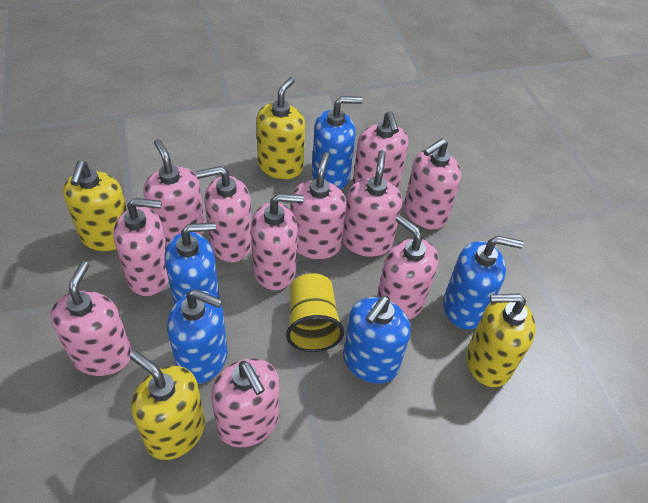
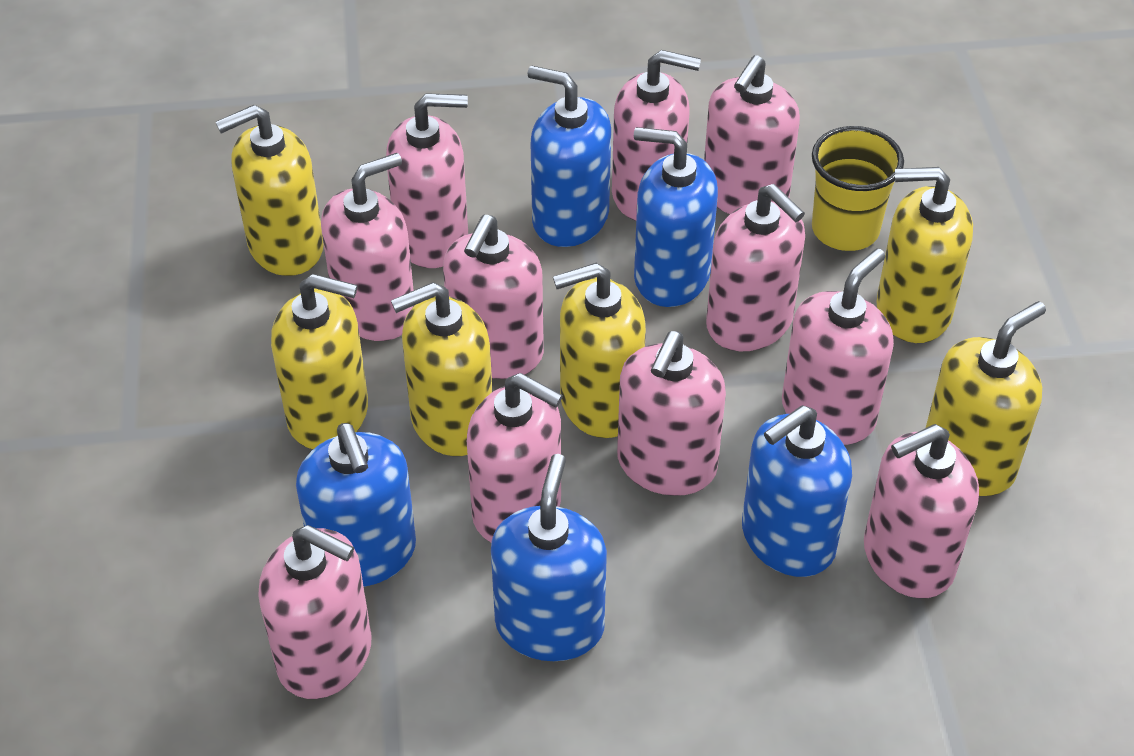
yellow soap dispenser: [63,160,127,251] [129,350,205,460] [256,77,305,179] [466,294,536,387] = 4 -> [216,105,324,276] [271,274,368,449] [391,282,492,456] [553,263,646,438] [876,167,973,343] [926,301,1046,496] = 6

